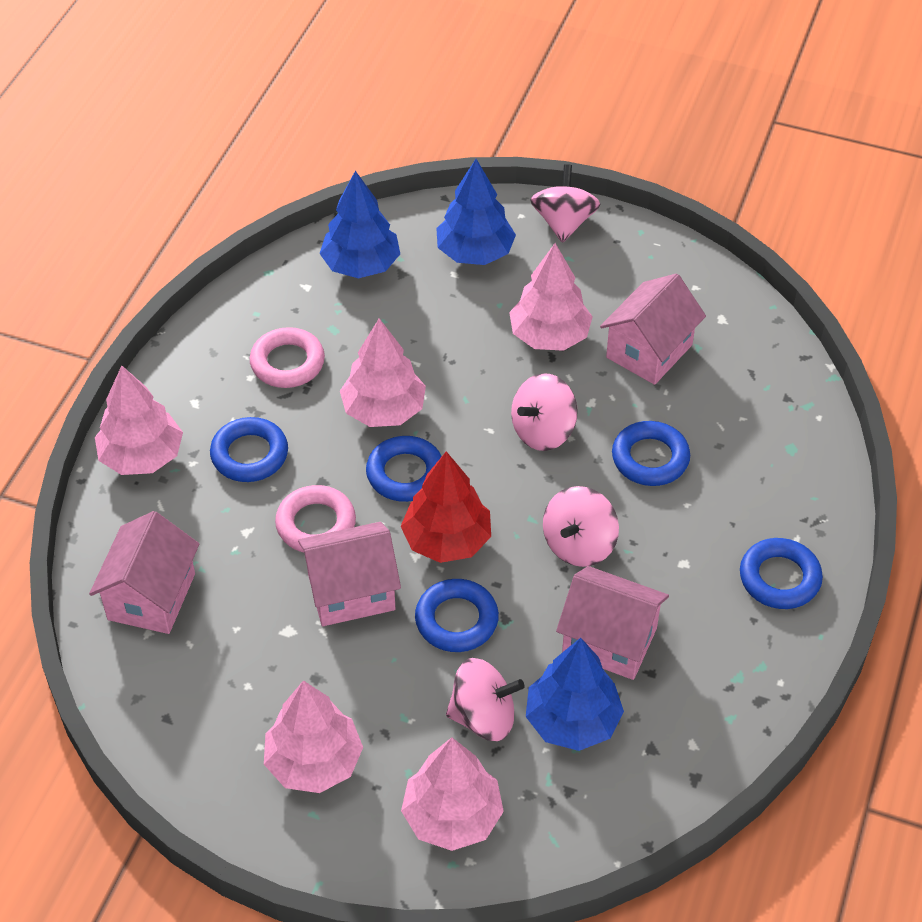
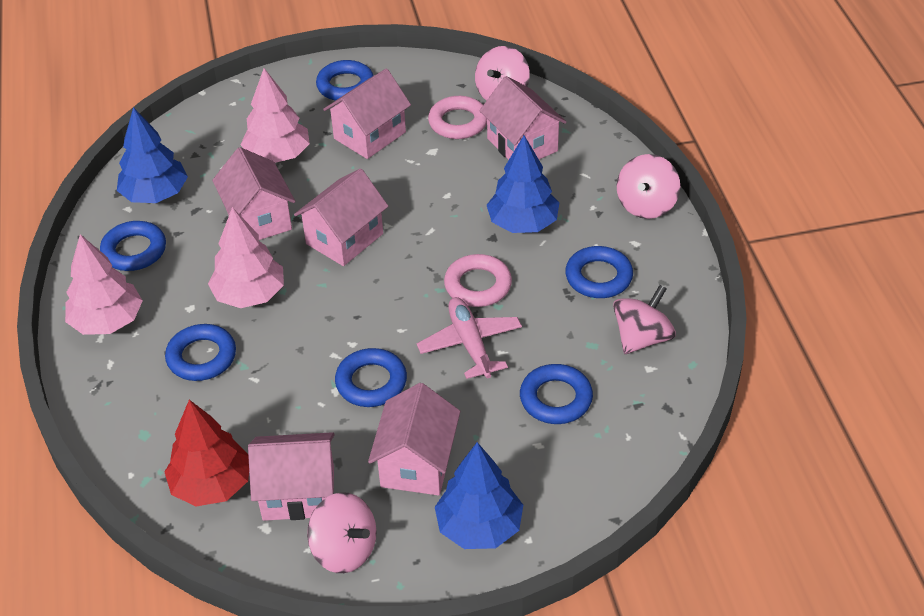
blue ring: [210,417,288,482] [366,436,442,502] [415,579,499,652] [612,421,690,486] [740,538,823,609] = 5 -> [100,221,166,271] [165,324,236,381] [316,60,374,101] [335,348,407,407] [520,364,593,424] [565,246,633,298] = 6
pink house: [89,511,199,634] [298,522,401,626] [556,566,669,680] [600,273,706,385] = 4 -> [212,147,295,240] [248,432,335,521] [294,168,388,266] [323,69,411,159] [368,383,460,496] [480,76,566,160] = 6
pink plane: none = 0 -> [417,297,522,379] = 1
pink tree: [95,365,183,475] [264,680,363,793] [340,318,426,427] [401,737,504,851] [509,243,593,351] = 5 -> [65,234,143,335] [208,207,284,308] [240,68,310,163] = 3

